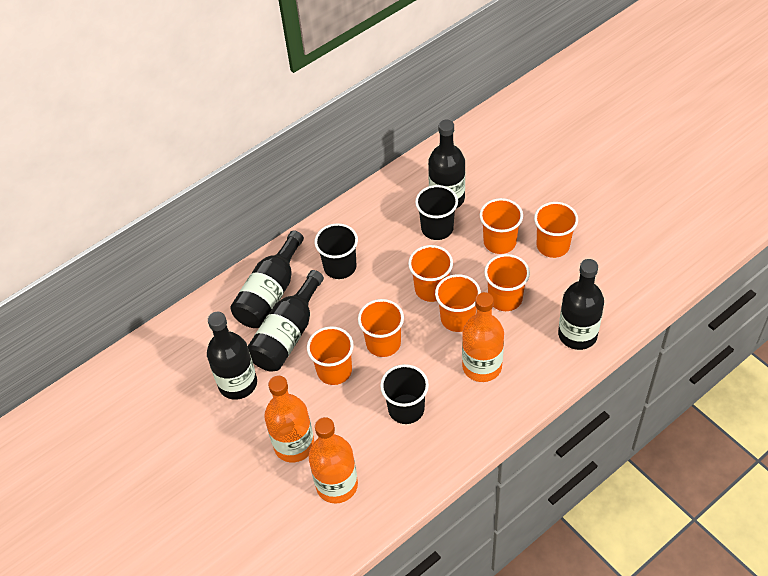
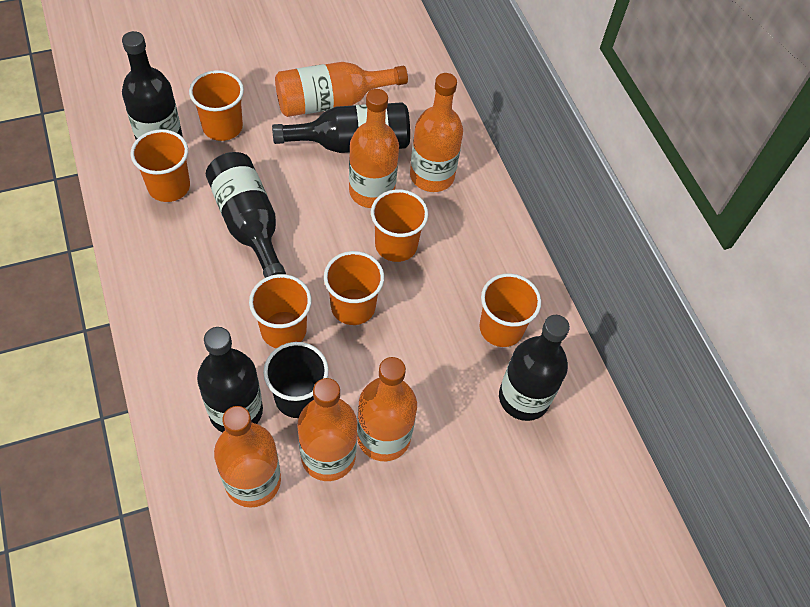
black cup: [315,223,358,279] [380,364,429,424] [415,185,458,240] = 3 -> [263,342,329,418] = 1
orange bottle: [264,376,315,462] [308,417,358,504] [462,292,504,382] = 3 -> [214,406,281,507] [275,62,408,117] [297,378,357,481] [349,89,399,208] [357,357,417,461] [410,73,463,192] = 6
orange cup: [307,326,354,385] [358,299,404,357] [408,245,453,302] [435,274,481,332] [480,198,523,254] [484,254,530,311] [534,202,578,258] = 7 -> [130,129,190,202] [189,70,244,141] [249,274,312,348] [324,251,384,325] [371,189,428,262] [479,273,541,347] = 6

